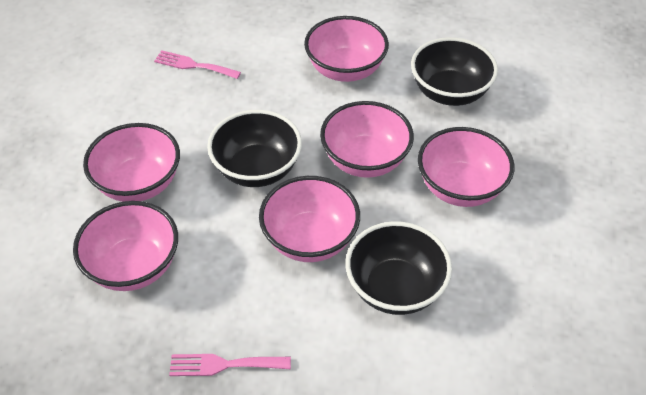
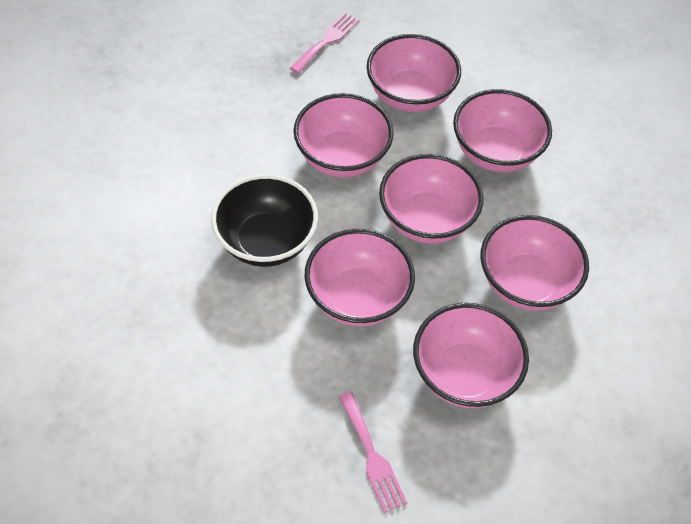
black bowl: [207,110,302,187] [346,221,452,315] [411,37,498,106] = 3 -> [211,174,318,267] = 1
pink bowl: [73,201,178,291] [83,123,180,202] [259,176,360,262] [304,16,389,82] [320,101,414,178] [418,127,514,207] = 6 -> [293,93,394,178] [304,229,415,327] [366,34,461,112] [379,154,484,244] [413,303,529,409] [453,89,552,172] [480,215,589,311] = 7

